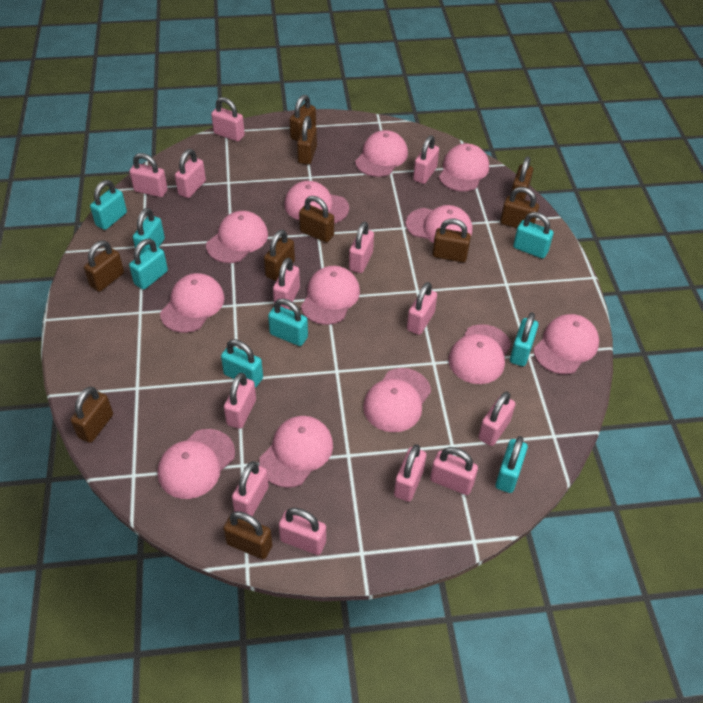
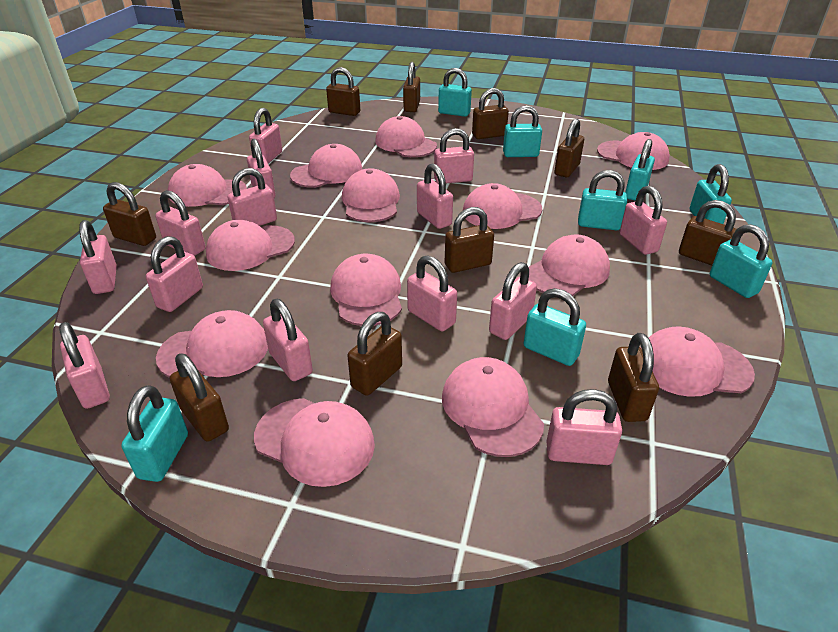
pink cap: [157,429,235,499] [160,273,224,333] [206,211,268,263] [259,416,333,488] [284,181,349,224] [301,266,360,325] [355,130,408,177] [363,368,431,432] [406,205,472,243] [439,144,489,192] [449,324,511,384] [534,314,599,374] = 12 -> [156,310,268,378] [168,164,247,207] [206,220,295,271] [254,398,375,487] [290,144,363,188] [330,254,402,326] [342,168,400,222] [375,116,437,157] [442,357,544,457] [463,183,542,229] [528,235,610,296] [597,132,670,170] [641,326,755,397] = 13
pink padlock: [130,153,168,197] [175,149,206,198] [211,97,245,142] [224,373,256,429] [232,461,269,516] [273,258,300,310] [279,508,326,555] [349,222,374,273] [394,444,426,502] [407,282,437,335] [413,135,439,184] [430,447,478,495] [478,392,515,446] = 13 -> [59,322,110,409] [79,220,117,294] [146,236,203,312] [156,190,206,256] [228,168,277,226] [247,139,276,198] [249,108,282,164] [263,299,313,381] [407,255,457,331] [417,163,453,229] [434,128,474,184] [489,262,537,340] [547,389,622,465] [620,186,667,255] = 14

